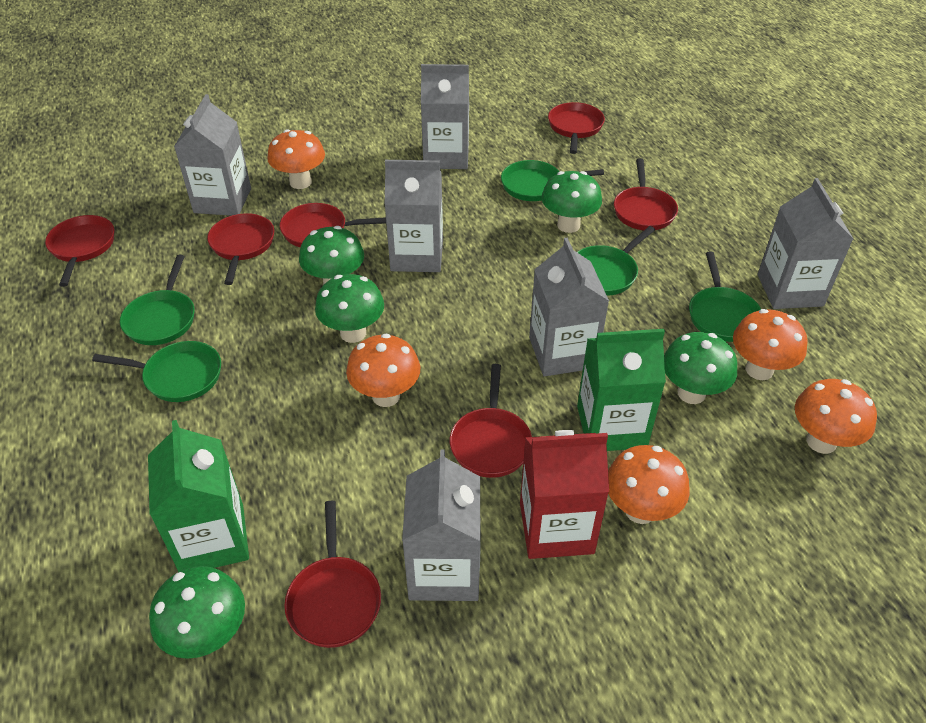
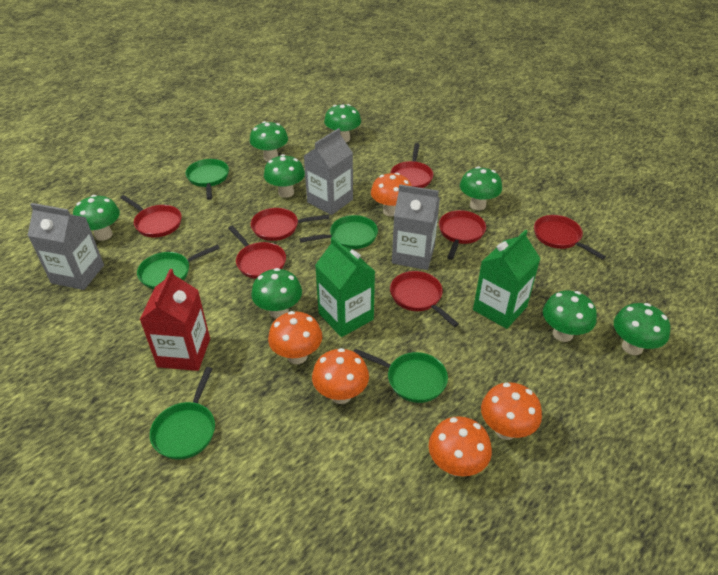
green mushroom: [149,566,245,659] [299,226,364,285] [315,274,384,343] [541,171,602,233] [664,332,737,404] = 5 -> [73,195,120,241] [250,121,288,162] [251,268,302,319] [264,154,305,198] [324,104,361,143] [460,167,502,211] [543,290,597,342] [614,303,670,355] = 8
grey carton: [174,94,251,216] [385,160,443,272] [402,449,480,601] [421,64,469,169] [529,237,609,376] [758,178,853,309] = 6 -> [27,203,104,290] [304,128,353,215] [392,184,440,270] = 3

